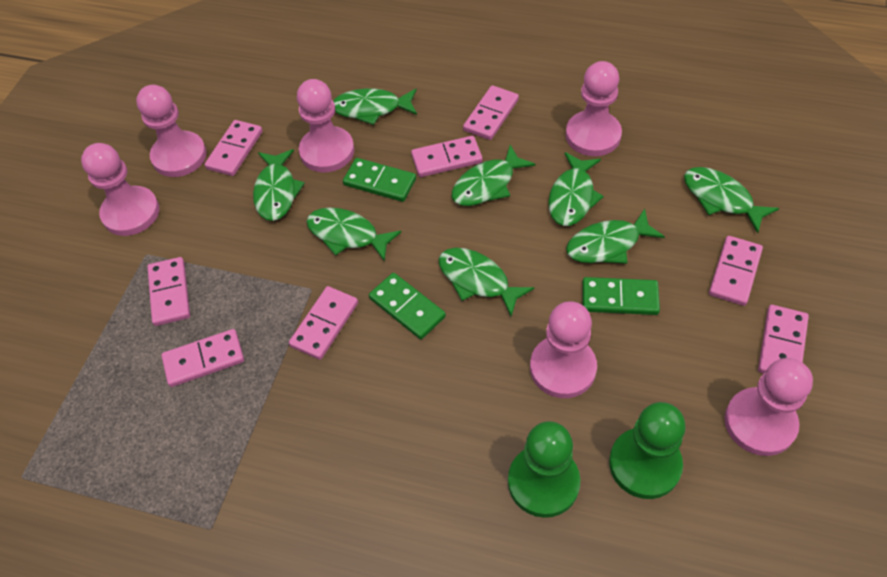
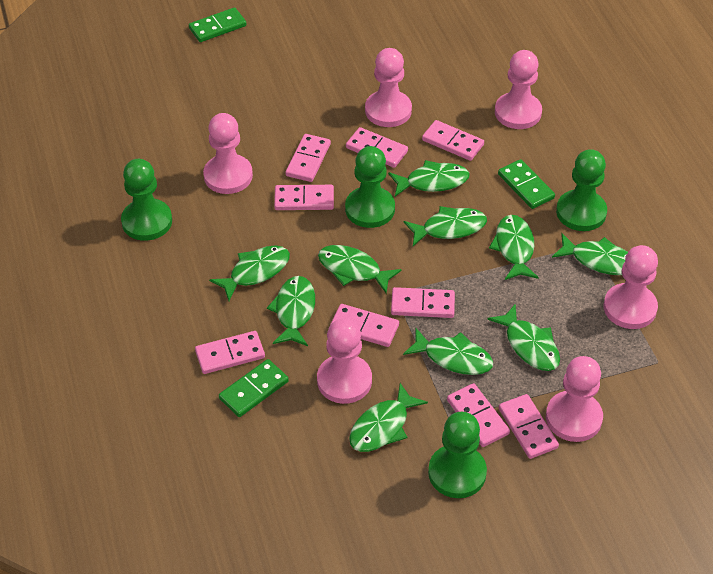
green fish: [253,149,305,221] [306,208,401,262] [333,88,417,125] [439,248,534,317] [452,145,536,206] [548,152,604,226] [566,209,665,264] [684,167,779,233] = 8 -> [209,245,290,301] [267,276,315,346] [318,245,402,294] [349,383,428,452] [388,160,469,196] [403,328,493,375] [404,206,487,246] [487,304,560,371] [489,215,539,280] [552,233,628,275] = 10
green pawn: [508,421,580,518] [609,402,686,499] = 2 -> [121,159,172,241] [345,146,395,228] [428,412,487,498] [556,149,607,231] = 4
pink domino: [147,257,190,326] [161,329,244,387] [205,120,263,176] [289,286,358,360] [411,136,483,177] [463,85,519,140] [709,236,763,306] [758,305,809,373] = 8 -> [195,331,265,374] [274,185,334,210] [286,134,331,182] [330,304,399,347] [346,127,408,168] [391,287,455,318] [422,120,484,161] [447,383,510,447] [499,394,559,459] = 9

